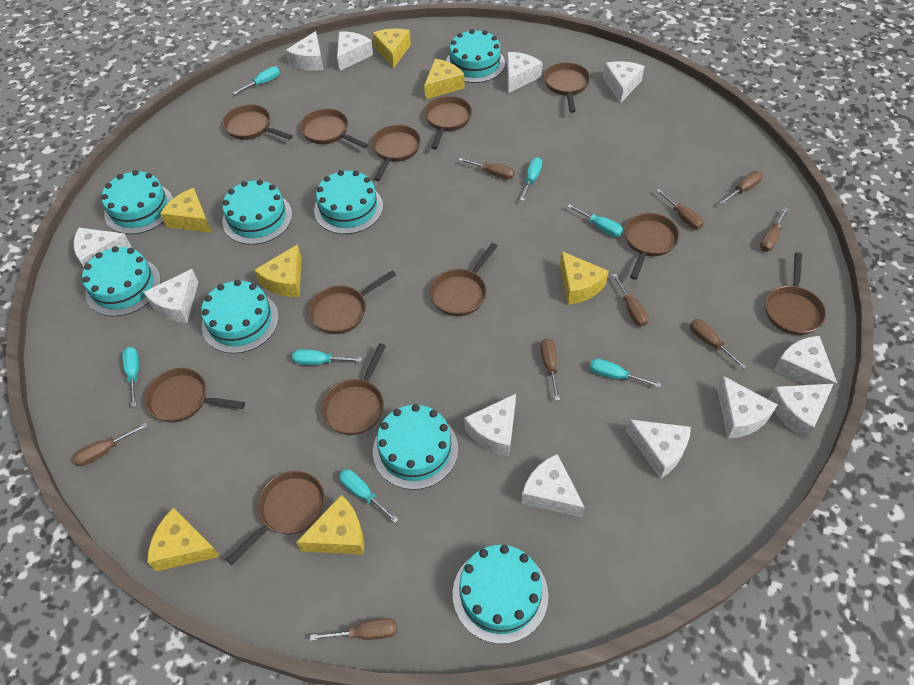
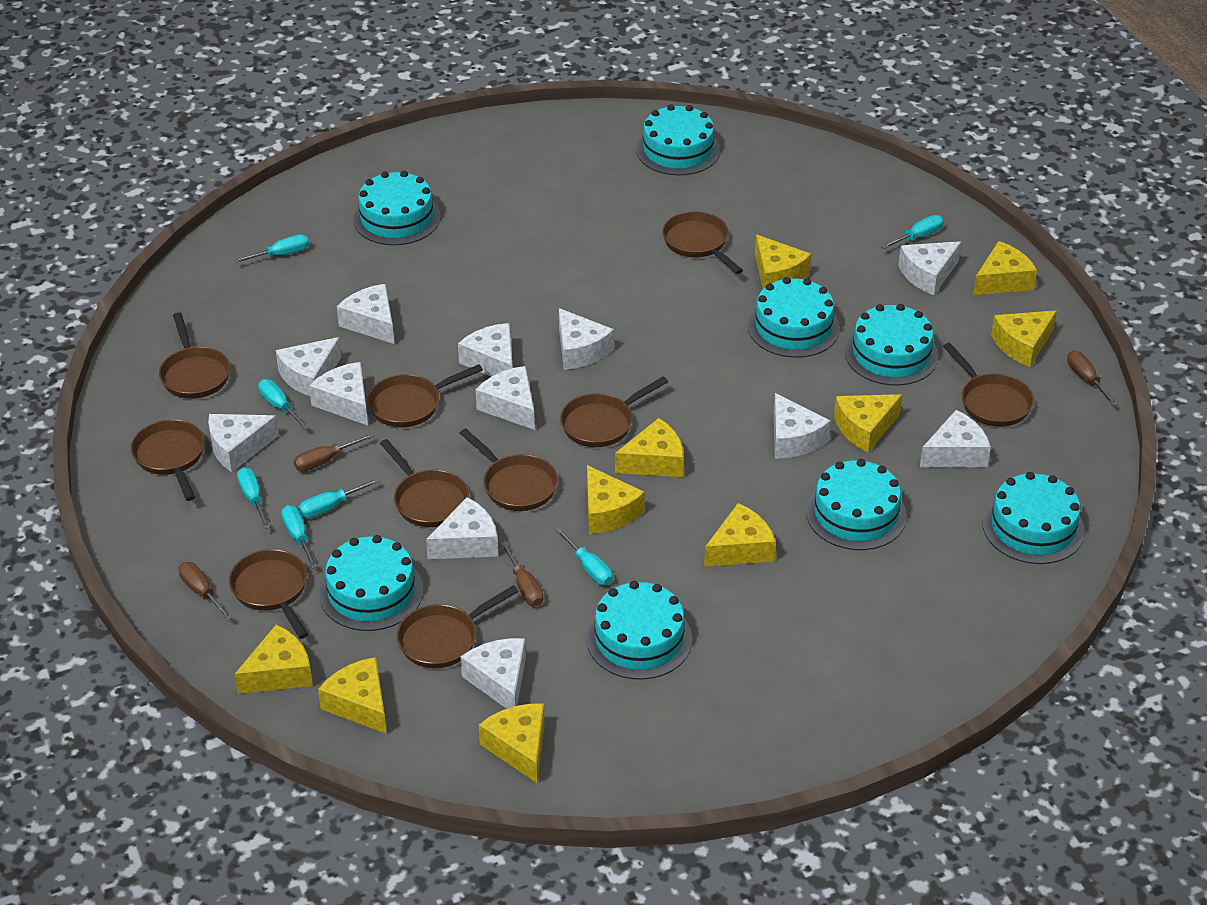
brown pan: [144,368,245,423] [223,104,293,140] [226,471,325,565] [300,109,368,149] [308,270,396,334] [321,343,386,435] [372,125,421,181] [424,96,472,149] [430,243,497,316] [544,62,590,113] [624,213,679,280] [765,253,826,335] = 12 -> [131,419,205,501] [159,312,230,399] [229,549,308,639] [367,364,483,428] [380,439,469,527] [397,585,519,668] [460,428,558,511] [560,377,668,447] [662,211,743,274] [943,343,1034,427] = 10
brown screwdriver: [73,423,147,466] [310,618,397,641] [458,158,515,179] [540,338,560,401] [612,274,648,326] [656,189,704,229] [690,319,747,369] [719,171,763,205] [760,208,788,252] = 9 -> [178,562,233,620] [294,433,374,471] [500,541,543,606] [1067,351,1118,406] = 4
yellow cheese: [147,508,220,571] [160,188,212,233] [254,244,302,297] [296,495,364,555] [373,28,411,68] [424,59,465,100] [560,251,609,305] = 7 -> [234,624,313,694] [318,657,387,734] [479,703,545,783] [587,465,645,534] [615,418,683,477] [704,503,776,567] [755,235,811,289] [834,394,902,452] [973,241,1037,295] [991,310,1057,367] = 10

